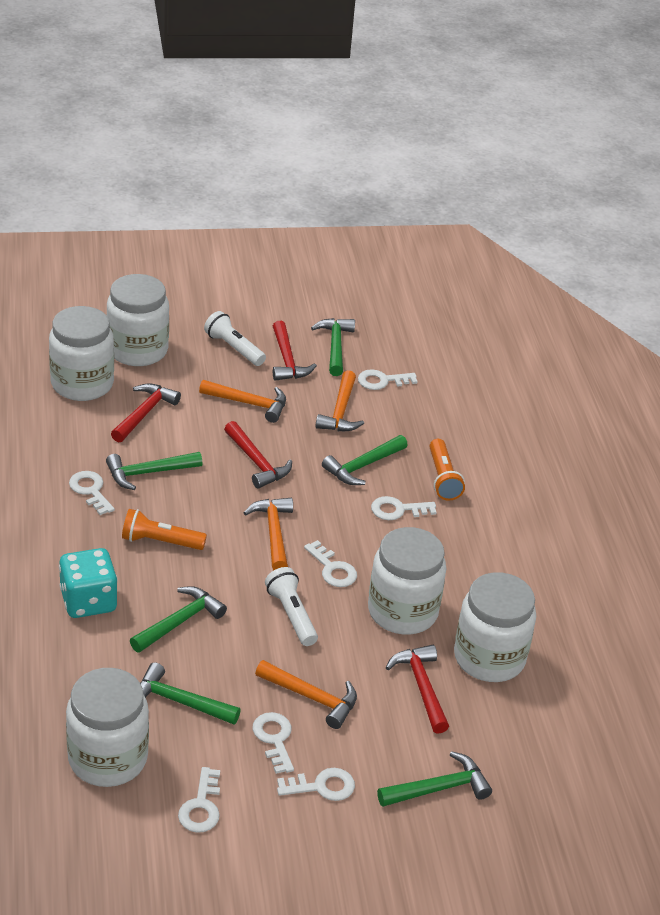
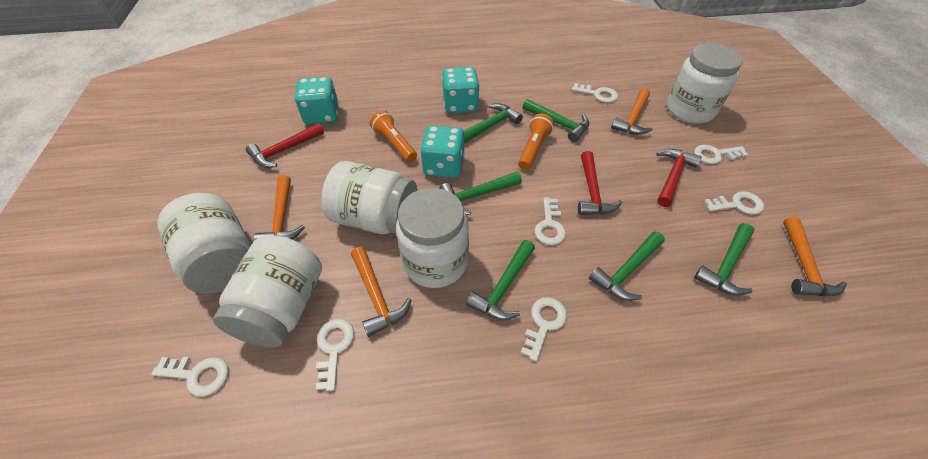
red hammer: [111,383,181,442] [224,421,292,489] [273,321,317,381] [386,645,449,734] = 4 -> [246,123,324,168] [578,151,622,215] [656,149,702,207] = 3
turquoise dice: [59,548,118,618] = 1 -> [294,76,339,124] [420,125,465,178] [442,67,480,113] = 3
white flashlight: [204,311,266,366] [265,567,318,646] = 2 -> none = 0

